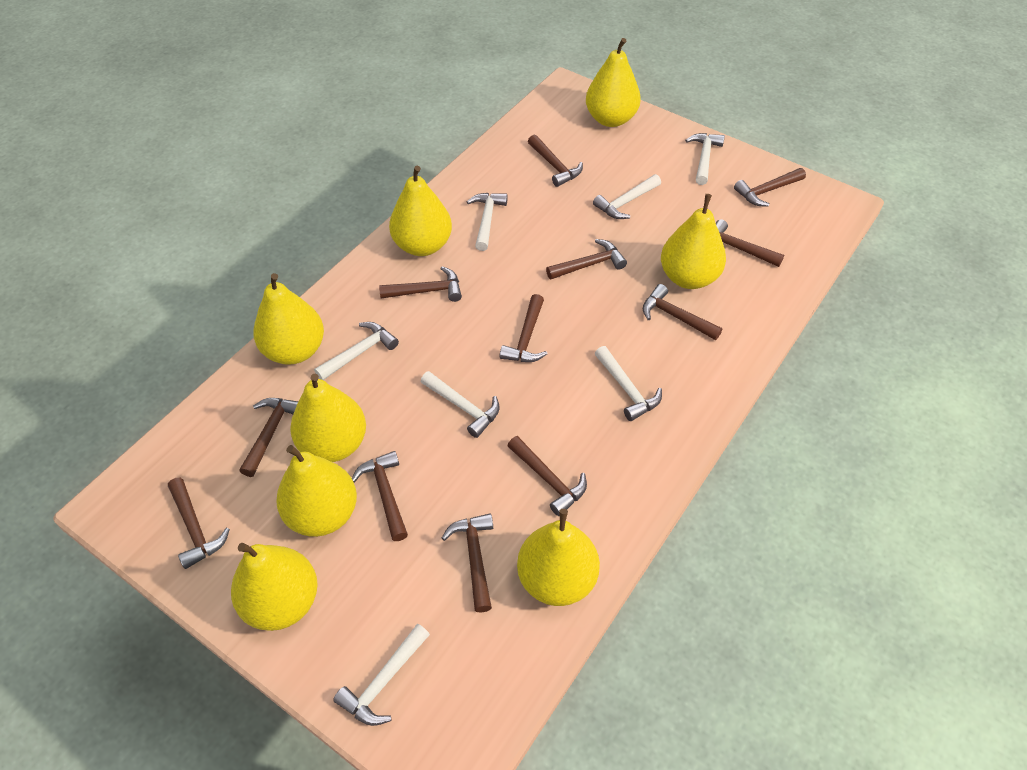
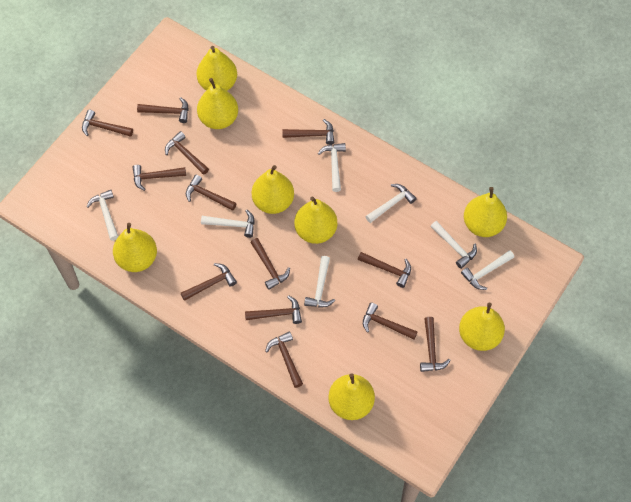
brown hammer: [168,478,230,569] [239,398,298,477] [352,451,408,541] [379,266,462,302] [442,513,493,613] [500,294,547,362] [507,436,587,516] [528,135,583,187] [546,239,627,279] [643,284,723,340] [716,219,784,267] [734,168,806,207] = 12 -> [82,110,133,137] [132,165,186,191] [137,97,188,123] [165,131,209,175] [180,263,237,301] [186,175,237,211] [245,295,302,324] [250,238,290,290] [265,331,303,388] [282,119,334,145] [358,252,411,288] [363,303,417,340] [420,317,451,372] = 13

